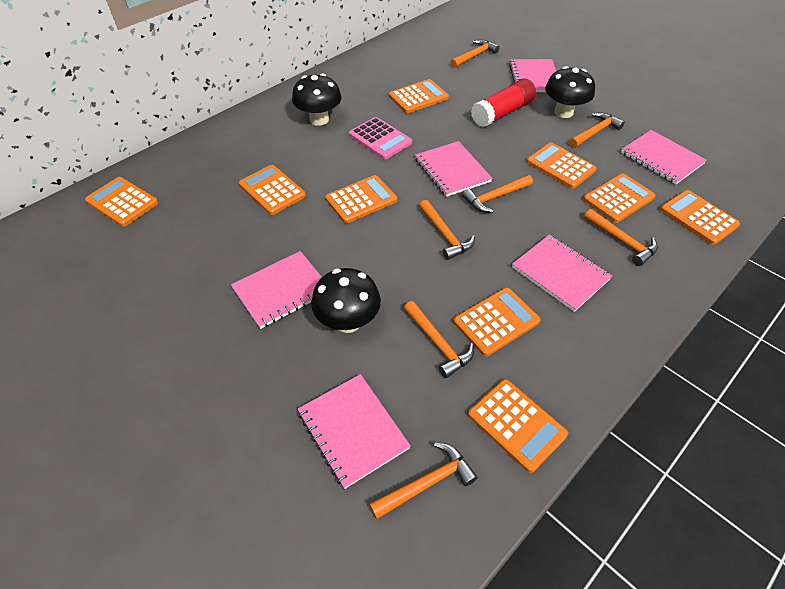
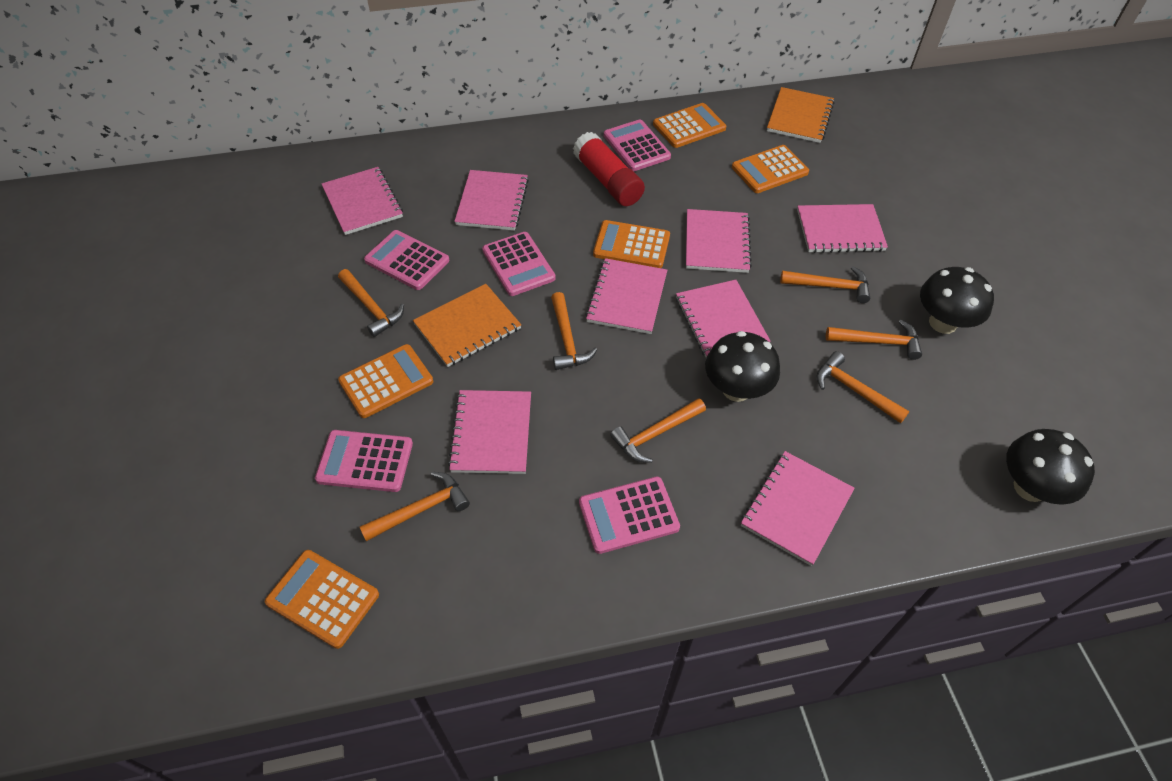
orange calculator: [85,177,158,227] [239,165,306,215] [325,175,397,223] [389,79,449,113] [453,288,541,356] [468,379,568,473] [527,142,597,189] [583,173,656,223] [660,190,740,245] = 9 -> [265,550,379,649] [338,344,433,418] [593,220,670,268] [653,103,726,148] [732,145,809,193] = 5
orange notebook: none = 0 -> [413,284,521,367] [767,87,834,143] = 2
pink calculator: [349,117,412,159] = 1 -> [315,430,413,492] [364,230,449,290] [482,232,556,296] [579,477,680,554] [604,119,671,171] = 5
pink notebook: [231,251,322,329] [298,374,411,489] [415,141,493,197] [509,59,556,92] [512,234,612,312] [621,130,707,184] = 6 -> [321,167,403,235] [448,390,531,474] [454,170,529,231] [585,258,667,334] [676,280,771,358] [686,209,752,273] [741,451,855,566] [797,204,888,253] = 8

